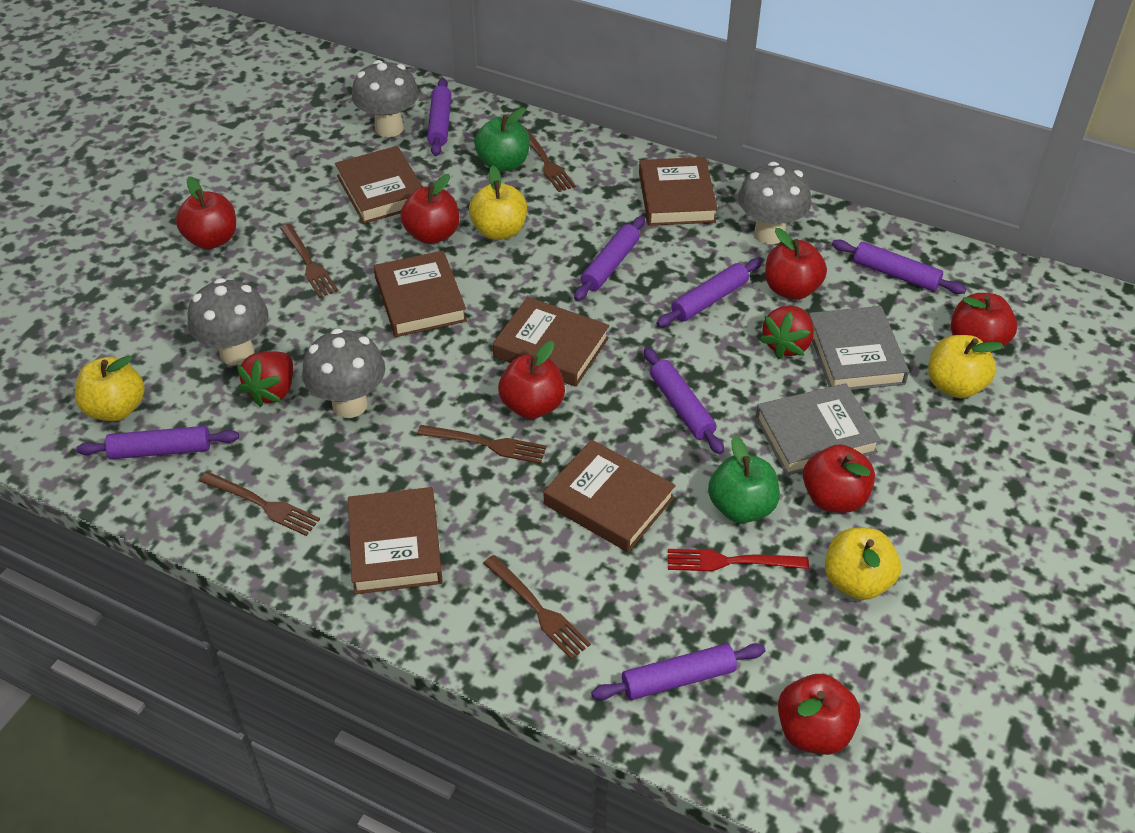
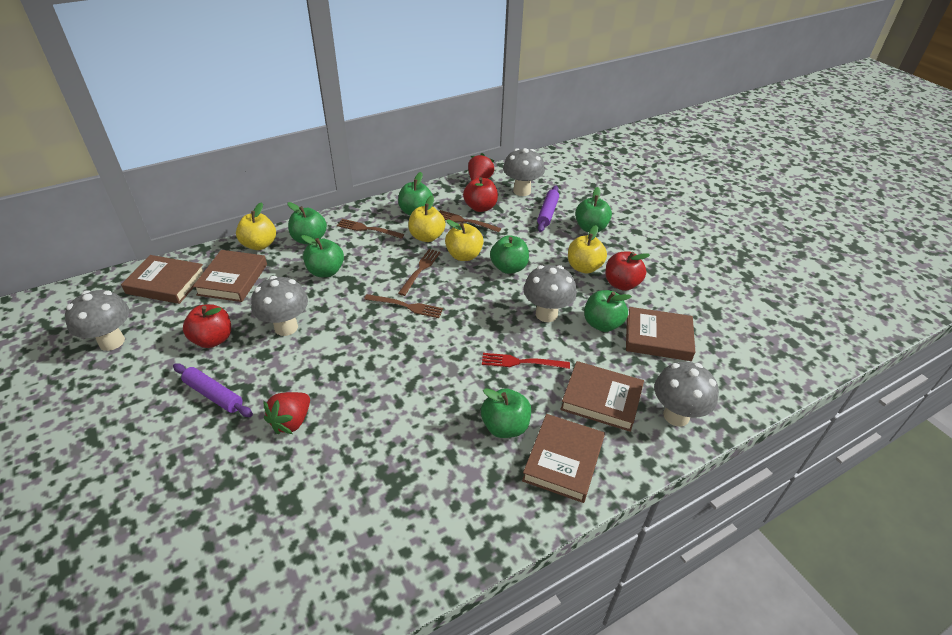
brown book: [335,146,423,224] [348,487,443,594] [374,251,467,337] [493,297,609,387] [544,439,676,552] [639,157,718,226] = 6 -> [121,255,203,304] [193,250,267,302] [522,414,605,503] [560,361,644,432] [626,307,695,361] = 5
brown fork: [199,472,320,536] [280,224,338,298] [417,425,547,464] [483,555,591,659] [525,127,576,192] = 5 -> [337,219,405,239] [364,294,443,318] [398,249,441,296] [440,210,501,233] = 4
green apple: [474,108,530,172] [708,436,780,523] = 2 -> [288,202,327,245] [301,235,344,277] [398,172,433,215] [481,388,531,438] [490,235,529,274] [575,187,612,232] [584,290,632,332] = 7
grey book: [755,383,881,475] [809,306,909,390] = 2 -> none = 0
grey mushroom: [188,278,269,365] [302,328,385,418] [352,60,419,137] [738,162,811,244] = 4 -> [65,290,129,351] [251,276,308,336] [503,148,545,196] [523,265,577,322] [654,362,719,427] = 5
purple rolling pin: [76,426,239,459] [427,78,452,156] [574,216,645,301] [591,643,765,700] [644,347,724,454] [657,258,762,327] [832,240,966,294] = 7 -> [173,363,253,417] [537,186,559,232] = 2
red apple: [176,176,236,249] [400,174,459,244] [498,341,565,419] [765,228,827,300] [778,674,860,755] [803,444,875,513] [951,293,1017,353] = 7 -> [183,304,231,348] [463,177,498,212] [605,252,650,291] = 3

